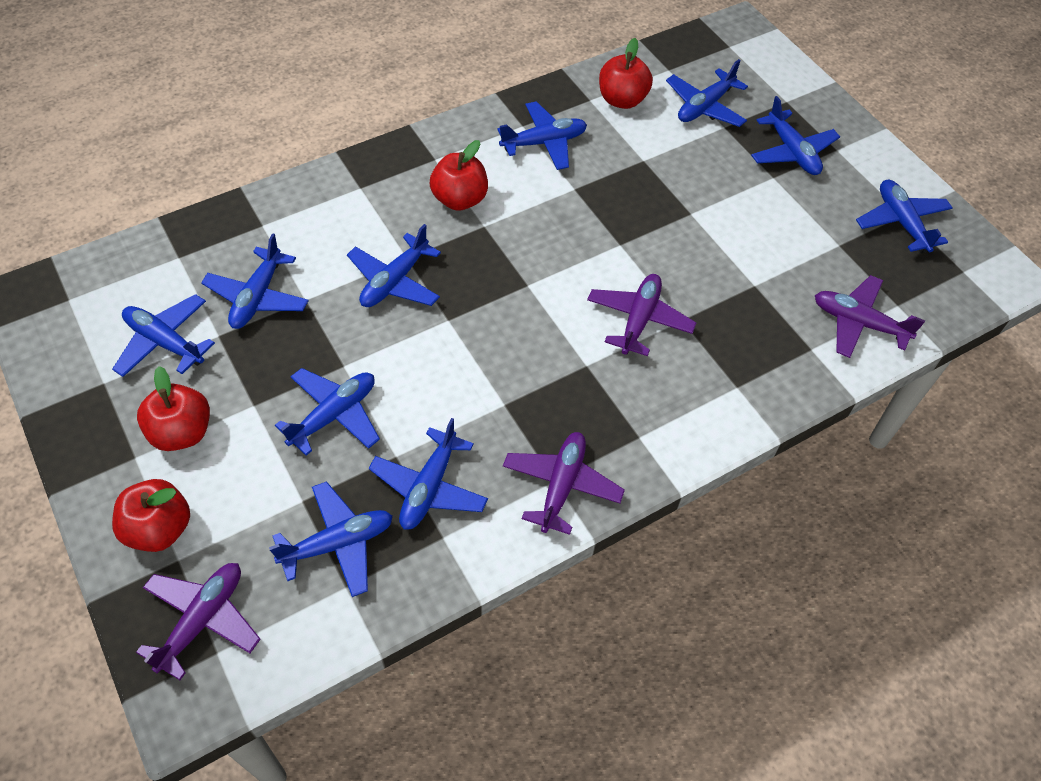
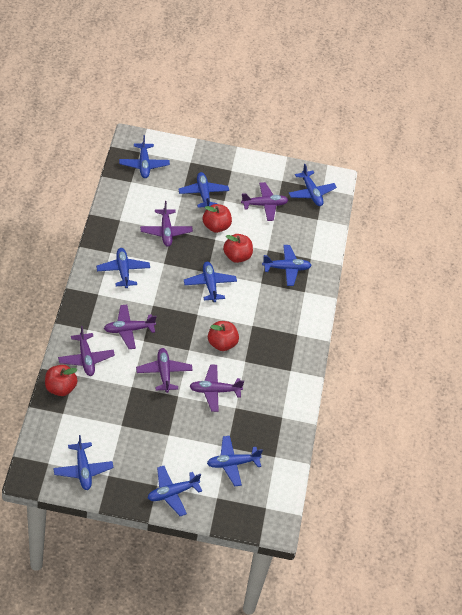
blue plane: [112,294,215,377] [201,233,309,329] [269,481,393,597] [275,368,380,456] [347,224,441,307] [369,418,488,530] [498,101,587,170] [666,59,748,127] [751,96,840,175] [856,180,953,253] = 10 -> [53,435,114,490] [96,248,150,288] [119,135,170,178] [148,466,202,516] [178,172,229,208] [184,262,237,302] [207,436,263,486] [262,245,312,286] [289,164,337,206] = 9
purple plane: [136,563,261,680] [503,432,625,535] [587,274,696,356] [815,275,925,358] = 4 -> [58,326,115,376] [104,305,157,349] [136,348,193,393] [140,201,193,246] [189,364,244,412] [241,182,288,221] = 6

